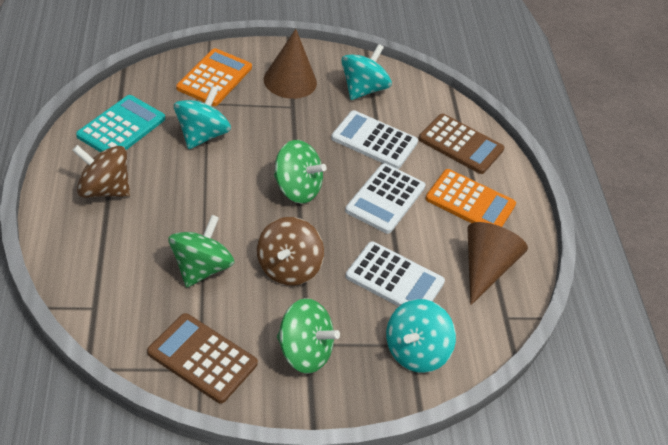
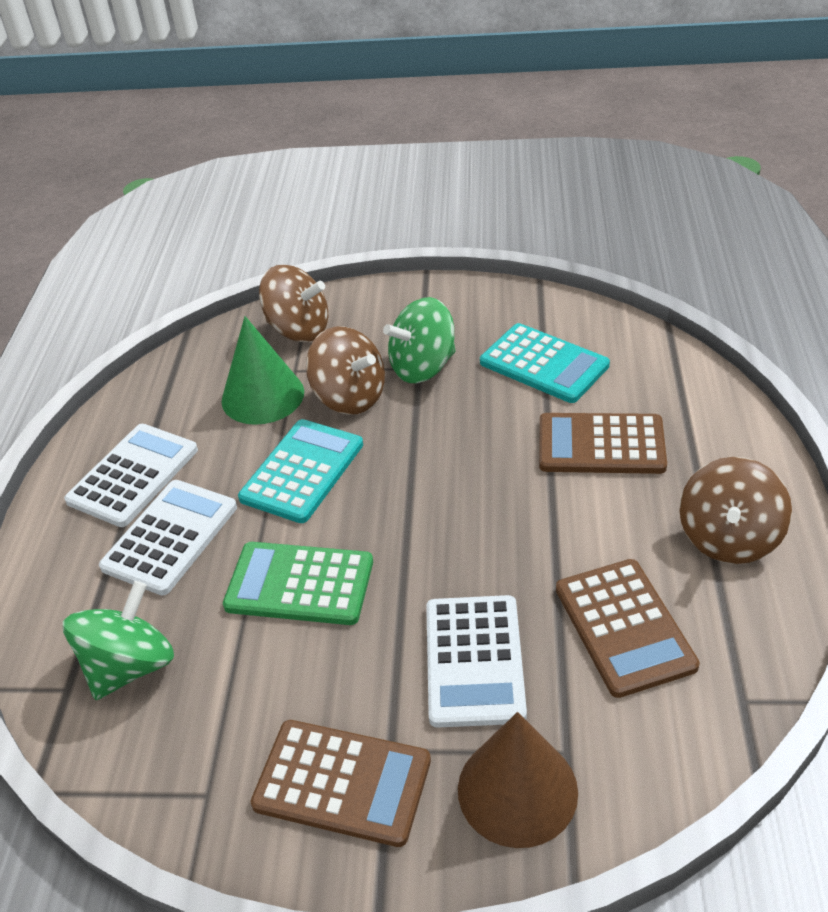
brown calculator: [147,313,258,404] [418,114,504,174] = 2 -> [251,720,431,847] [539,413,667,474] [556,559,700,698] = 3
brown cone: [264,29,317,99] [467,222,528,305] = 2 -> [458,712,578,848] = 1
brown spinning top: [72,145,130,198] [257,217,324,286] = 2 -> [259,265,328,342] [306,327,385,415] [679,457,792,564] = 3
green calculator: none = 0 -> [223,542,373,625] = 1
green cone: none = 0 -> [221,316,304,425] = 1
green spinning top: [169,215,234,288] [274,140,327,204] [277,298,340,373] = 3 -> [63,581,174,700] [383,297,455,383] = 2
orange calculator: [176,48,252,106] [425,169,516,227] = 2 -> none = 0
turquoise calculator: [76,95,165,152] = 1 -> [238,419,363,523] [480,323,610,403] = 2
turquoise spinning top: [174,86,231,149] [341,44,392,100] [386,299,456,373] = 3 -> none = 0

